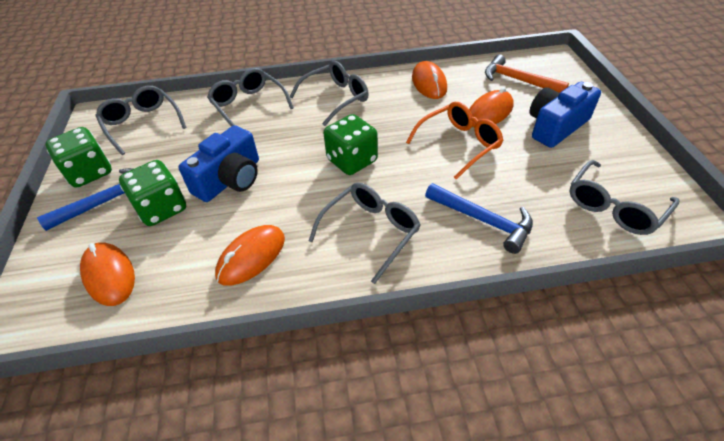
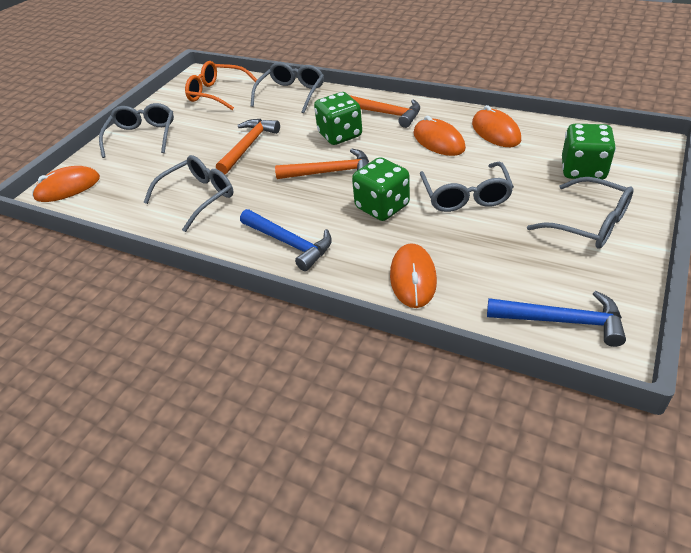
blue camera: [178,125,259,202] [529,82,601,148] = 2 -> none = 0
orange hammer: [485,55,569,93] = 1 -> [216,119,280,174] [275,149,369,179] [349,95,420,128] = 3

